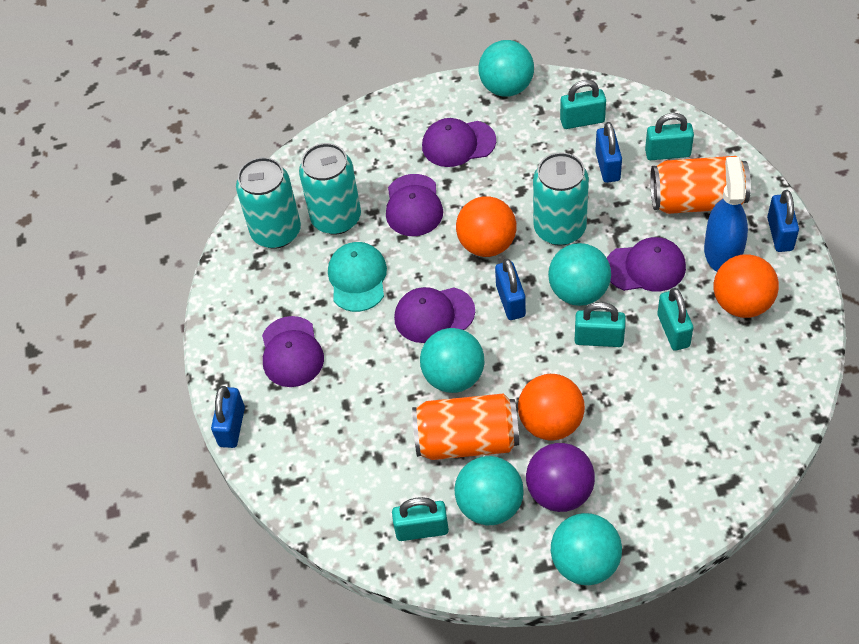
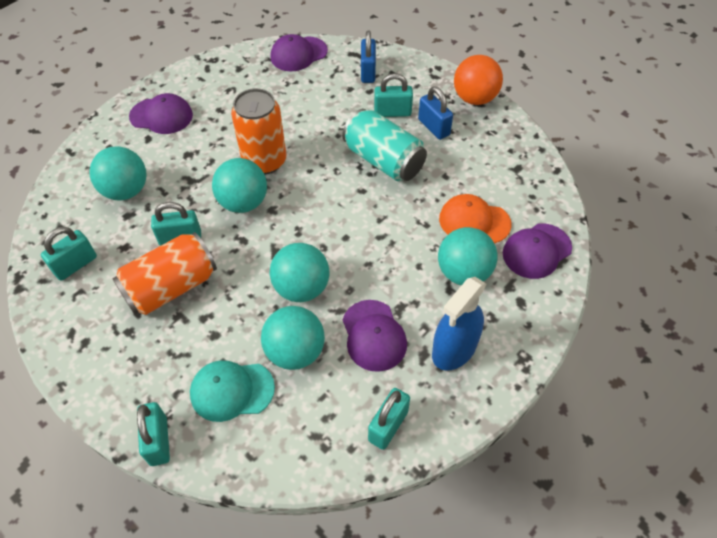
blue padlock: [211,386,245,448] [495,258,526,320] [595,122,622,183] [767,190,799,252] = 4 -> [361,31,376,83] [418,86,453,140] = 2
orange ball: [456,196,516,257] [518,374,585,441] [714,254,779,318] = 3 -> [454,55,503,105] = 1
orange cap: none = 0 -> [439,194,511,244] = 1
purple ball: [526,443,595,512] = 1 -> none = 0
purple cap: [262,316,324,387] [386,174,443,236] [394,287,475,343] [422,118,496,167] [607,237,686,291] = 5 -> [129,93,193,134] [271,34,328,71] [343,300,407,372] [503,223,572,279] = 4
turquoise can: [236,157,301,249] [299,143,361,235] [533,152,589,246] = 3 -> [342,109,427,181] = 1

